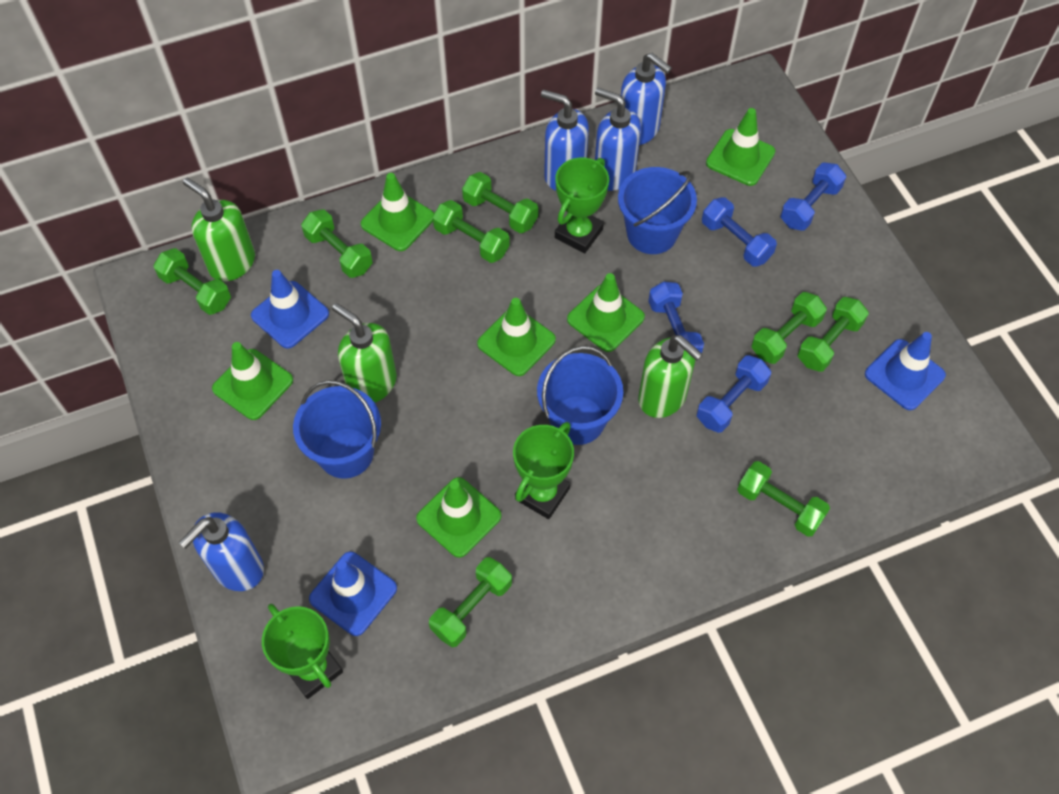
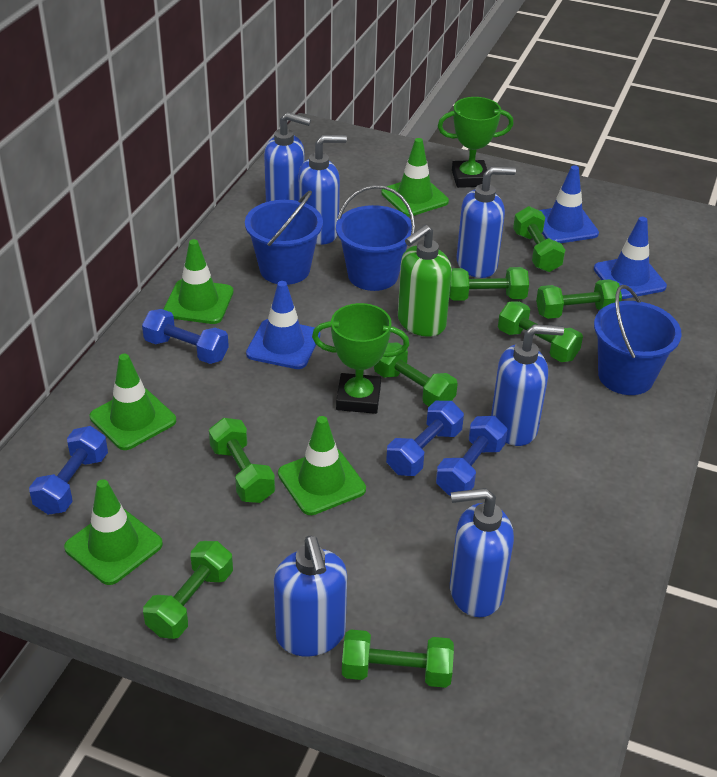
blue soap dispenser: [178,512,264,591] [541,90,589,191] [595,88,641,191] [621,53,672,145] = 4 -> [264,112,311,202] [274,536,347,656] [298,135,347,245] [450,488,514,617] [457,167,516,278] [491,324,564,446] = 6
green soap dispenser: [183,178,255,281] [332,303,397,402] [638,335,703,418] = 3 -> [398,225,452,337] = 1
green traffic cone: [212,342,293,420] [361,173,434,251] [416,477,501,558] [477,298,556,376] [567,273,645,352] [706,108,775,186] = 6 -> [64,479,163,585] [90,354,176,450] [163,239,233,324] [278,416,366,515] [381,138,449,216] = 5
green trophy: [262,604,343,699] [513,422,574,519] [555,158,609,253] = 3 -> [312,303,409,414] [438,97,514,188] = 2

